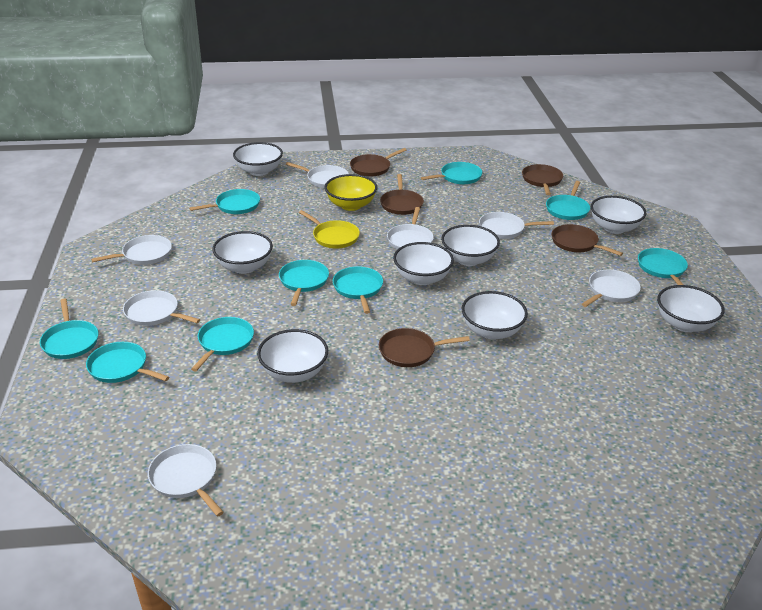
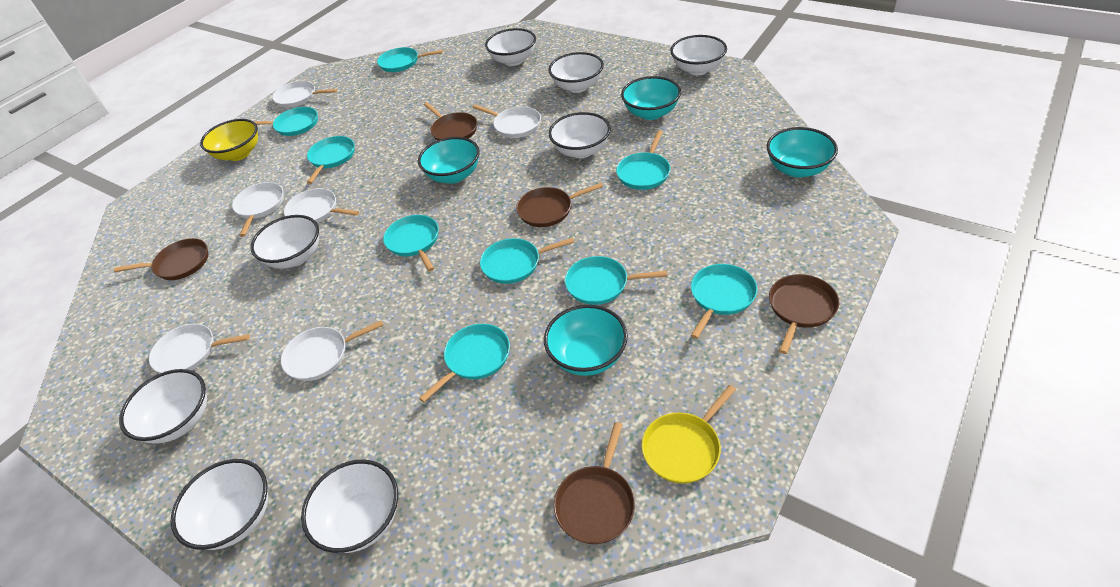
turquoise bowl: none = 0 -> [418,137,480,184] [544,305,628,376] [621,76,681,120] [767,127,838,178] = 4
white pan: [91,235,172,265] [123,290,200,326] [148,444,224,517] [286,162,349,188] [387,207,434,250] [479,212,554,239] [582,270,641,307] = 7 -> [149,323,250,373] [232,182,284,237] [272,81,337,108] [281,320,384,381] [284,188,359,223] [472,104,541,138] = 6

